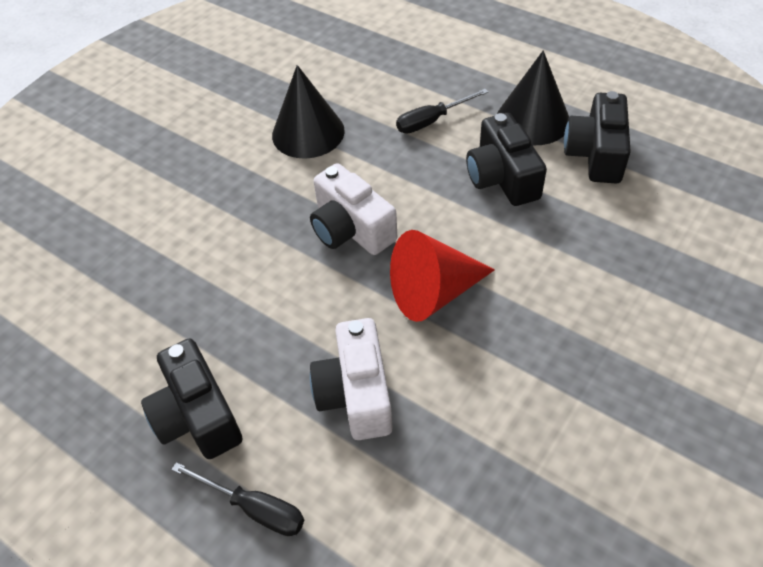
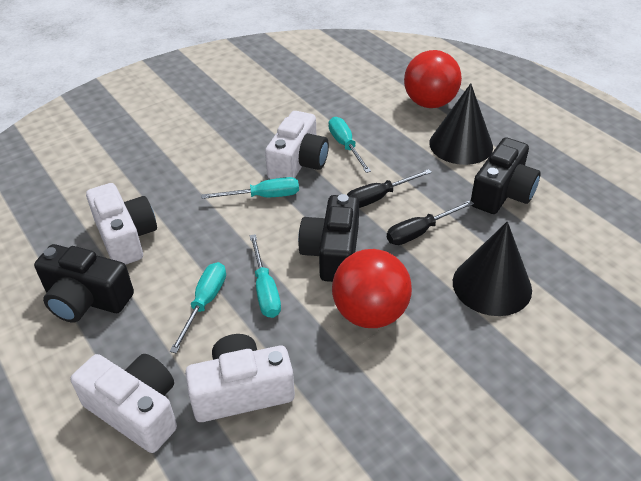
red ball: none = 0 -> [332,249,412,328] [404,50,462,108] = 2
red cone: [390,230,495,322] = 1 -> none = 0
turquoise screwdriver: none = 0 -> [170,262,226,353] [201,177,299,199] [250,234,281,318] [328,117,371,173] = 4
white camera: [310,163,397,255] [310,318,393,440] = 2 -> [71,354,177,453] [86,183,157,265] [185,334,295,422] [265,111,329,179] = 4

